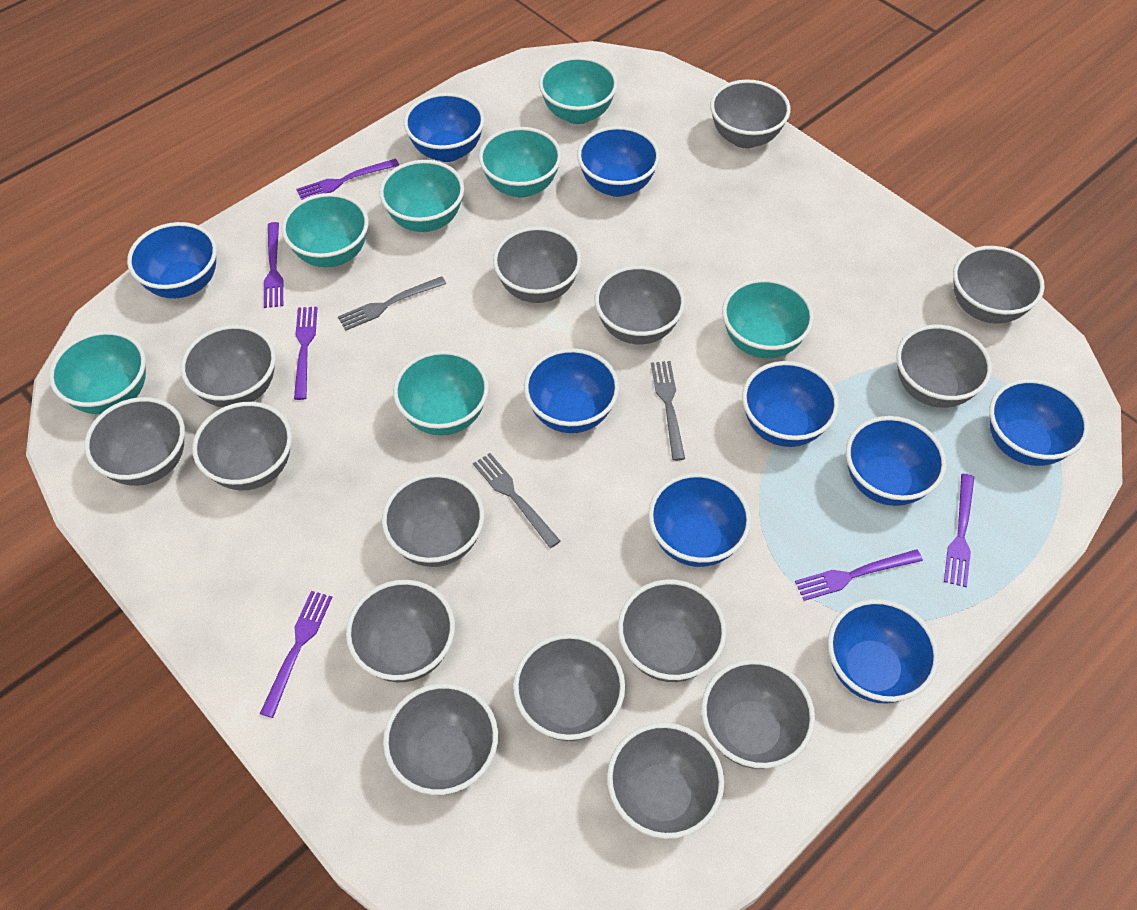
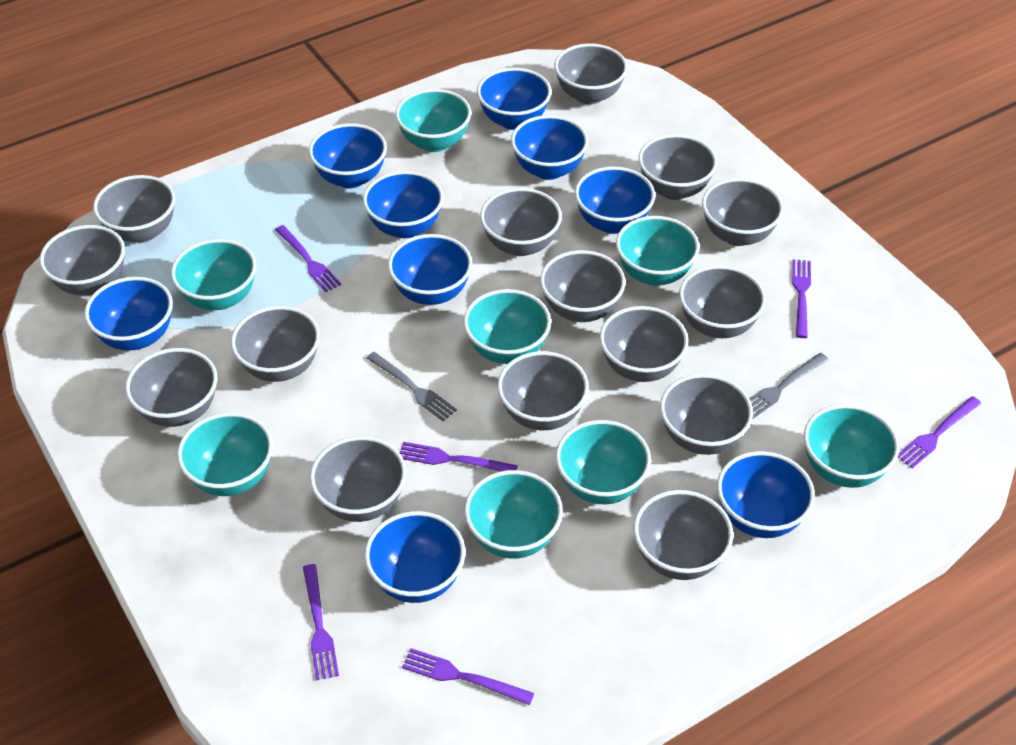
grey fork: [338,276,446,331] [473,453,560,548] [651,361,685,461] = 3 -> [367,352,457,421] [750,353,828,419] = 2
turquoise bowl: [49,331,146,414] [282,193,369,267] [379,160,464,232] [393,350,489,436] [479,127,562,198] [539,56,618,124] [722,278,814,358] = 7 -> [171,239,256,310] [177,412,273,496] [395,89,471,152] [463,289,551,364] [464,470,563,559] [556,420,651,504] [616,216,699,286] [804,404,899,488] = 8

